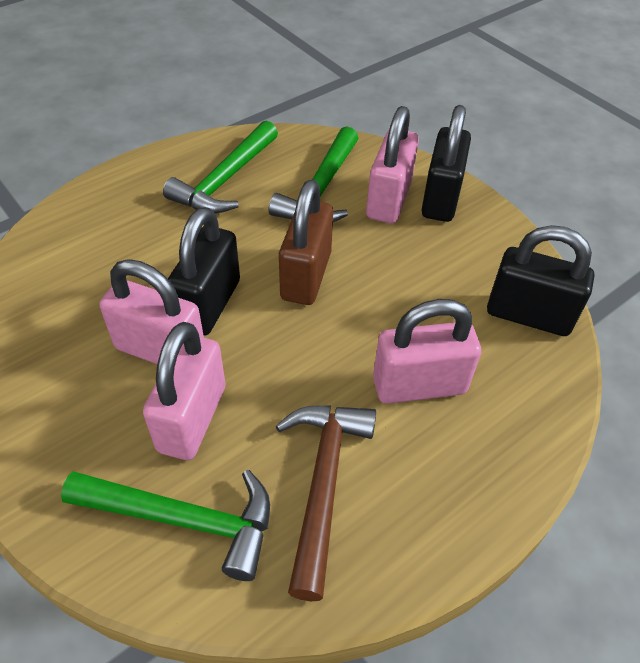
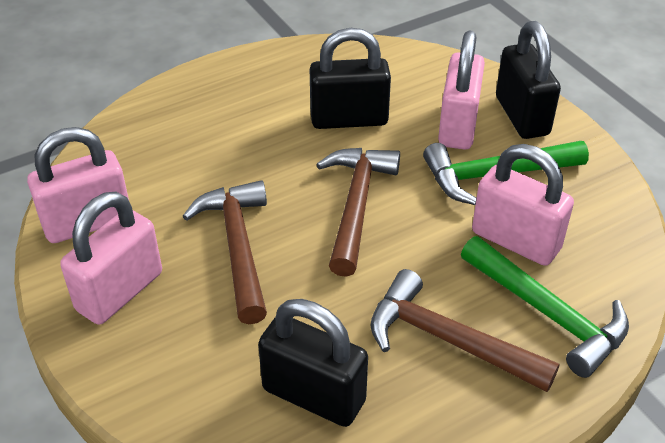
brown hammer: [276,405,376,601] = 1 -> [182,180,267,324] [316,148,400,277] [371,269,560,392] = 3
brown padlock: [279,180,333,305] = 1 -> none = 0
green hammer: [61,470,270,581] [163,121,278,214] [269,126,358,222] = 3 -> [423,141,589,205] [461,236,629,378] = 2

